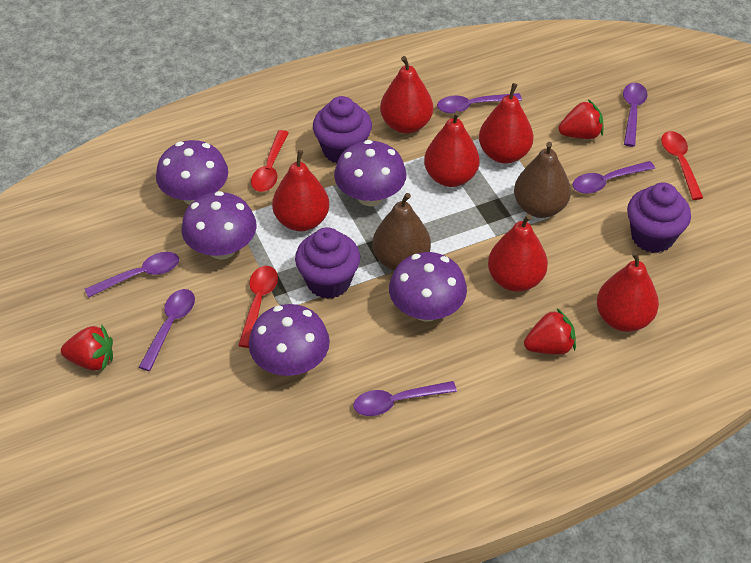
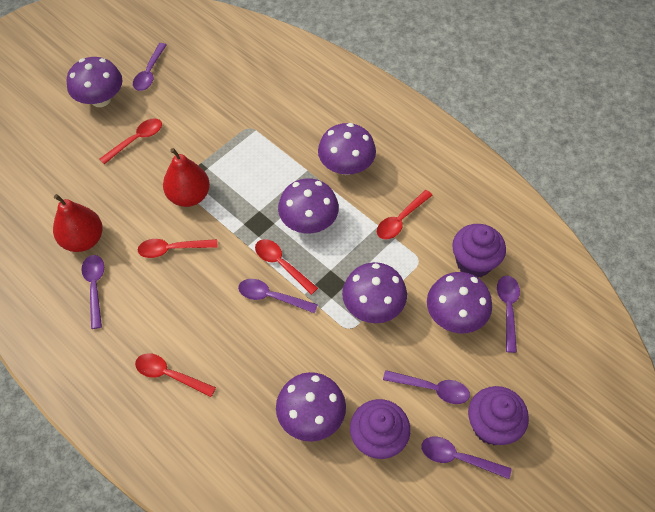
brown pear: [372,193,431,271] [514,142,571,218] = 2 -> none = 0
purple mushroom: [156,140,228,205] [181,191,257,260] [249,304,330,376] [334,140,406,206] [389,252,467,322] = 5 -> [66,57,122,107] [276,372,346,442] [278,179,339,233] [318,123,376,175] [342,262,407,323] [427,272,492,333] = 6
red pear: [272,150,329,231] [380,56,433,133] [424,111,480,187] [479,83,533,163] [488,214,548,292] [597,251,659,332] = 6 -> [53,194,102,252] [163,148,210,207] = 2
red spoon: [238,266,278,348] [251,130,289,192] [661,131,703,200] = 3 -> [100,118,162,164] [135,353,216,397] [138,239,218,258] [255,239,318,295] [377,190,432,240] = 5
red strawberry: [61,325,113,371] [524,308,576,354] [558,99,603,139] = 3 -> none = 0

